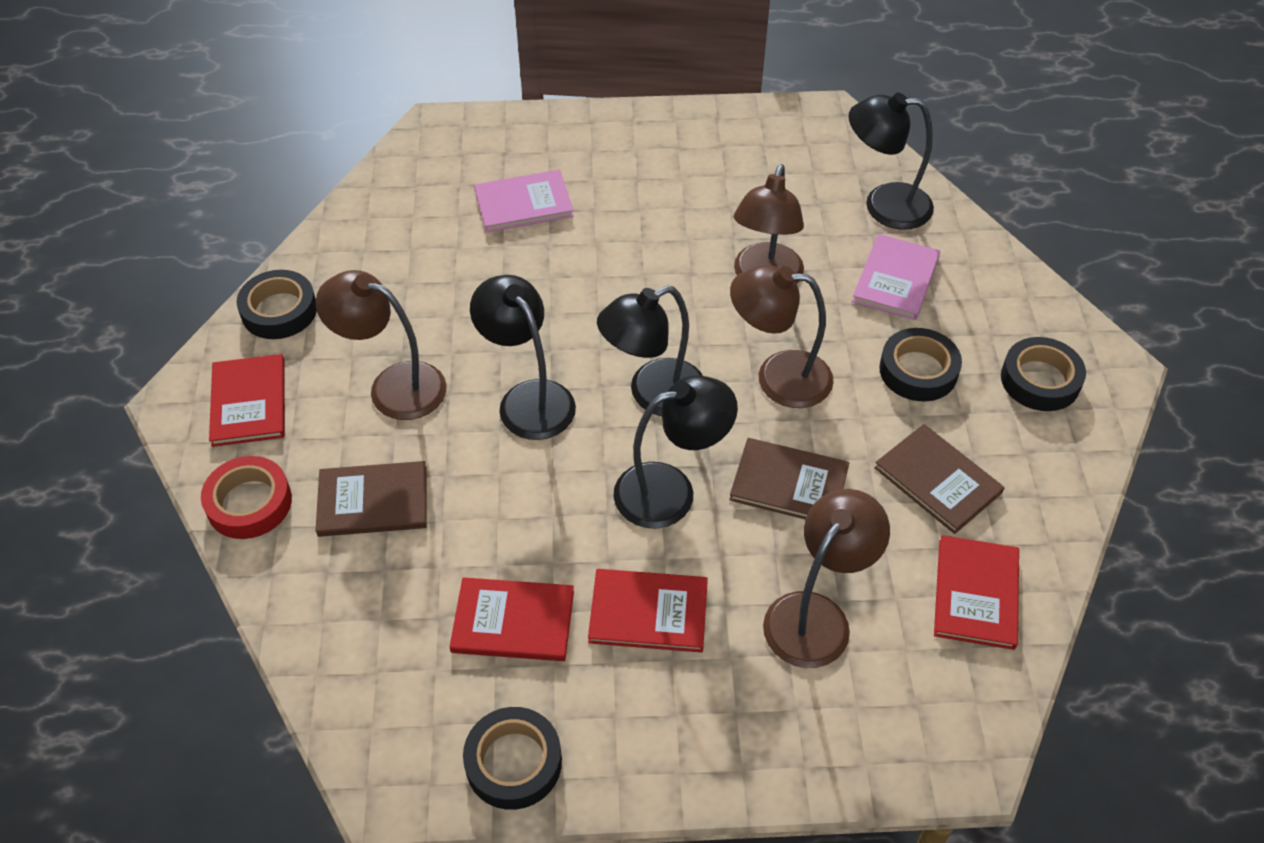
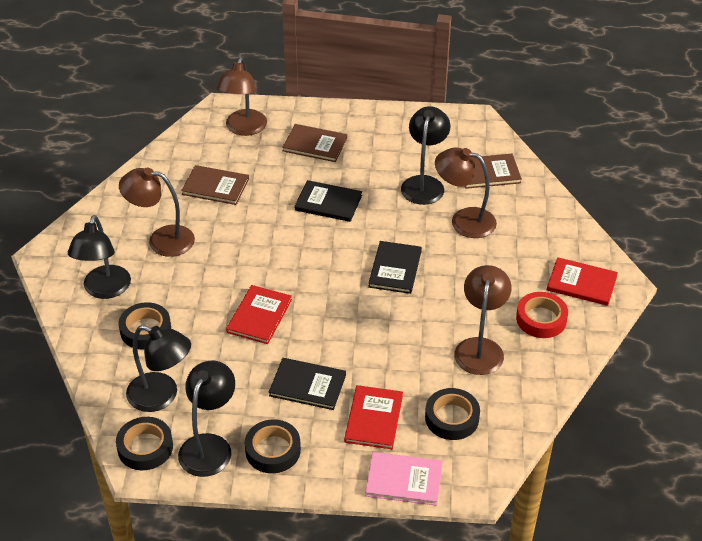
black book: none = 0 -> [269,358,346,410] [295,180,362,222] [368,241,422,294] = 3
pink book: [474,170,574,233] [852,234,940,320] = 2 -> [365,452,443,506] = 1
red book: [209,354,285,447] [450,577,574,661] [588,569,708,653] [934,535,1019,650] = 4 -> [226,285,292,344] [344,385,403,449] [547,257,618,306] = 3

